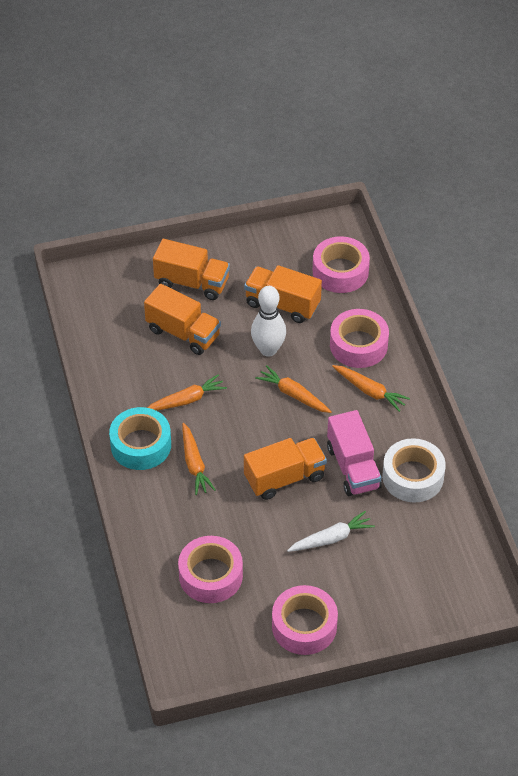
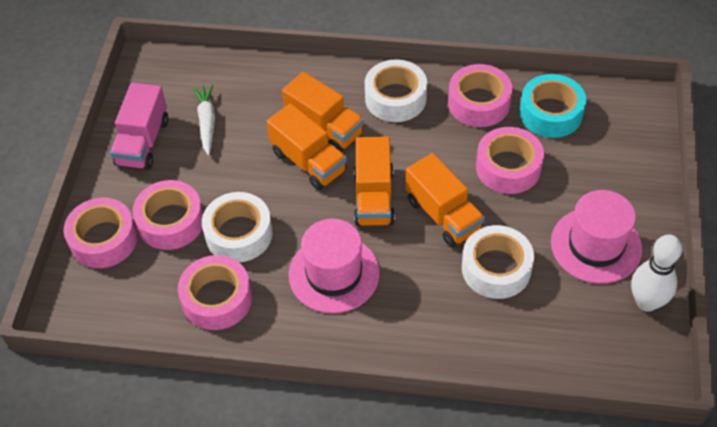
orange carrot: [147,374,227,411] [182,423,216,495] [255,365,332,413] [332,365,410,412] = 4 -> none = 0
pink hat: none = 0 -> [289,219,380,313] [551,190,642,284] = 2
pink tape: [178,536,243,603] [272,585,338,655] [313,236,370,293] [330,309,389,368] = 4 -> [64,197,138,268] [133,180,203,250] [178,255,252,330] [448,64,512,127] [476,127,544,194] = 5
white tape: [382,438,446,503] = 1 -> [202,192,273,263] [365,59,427,122] [462,225,534,299] = 3

